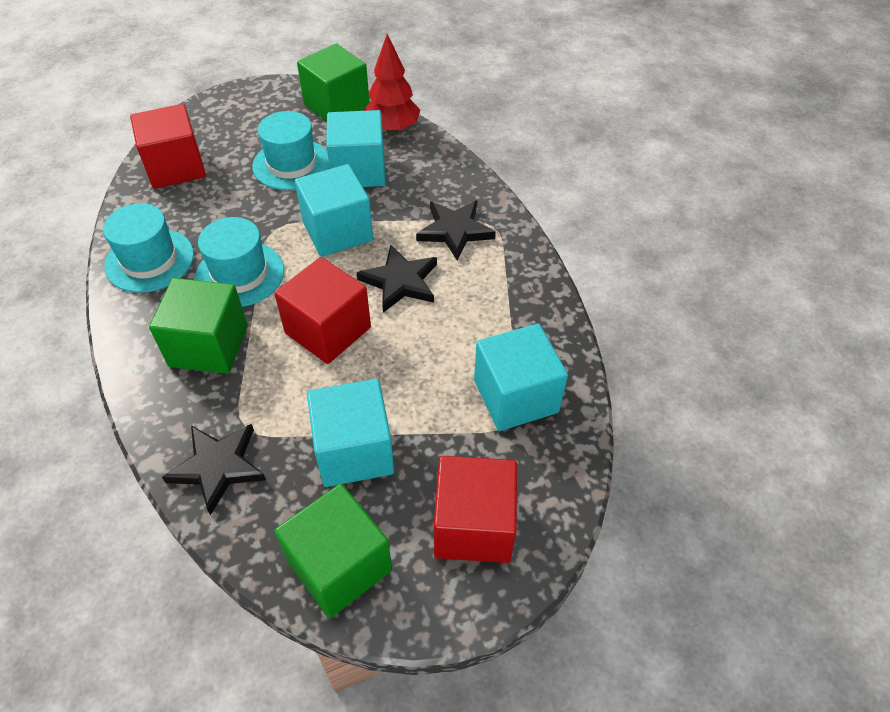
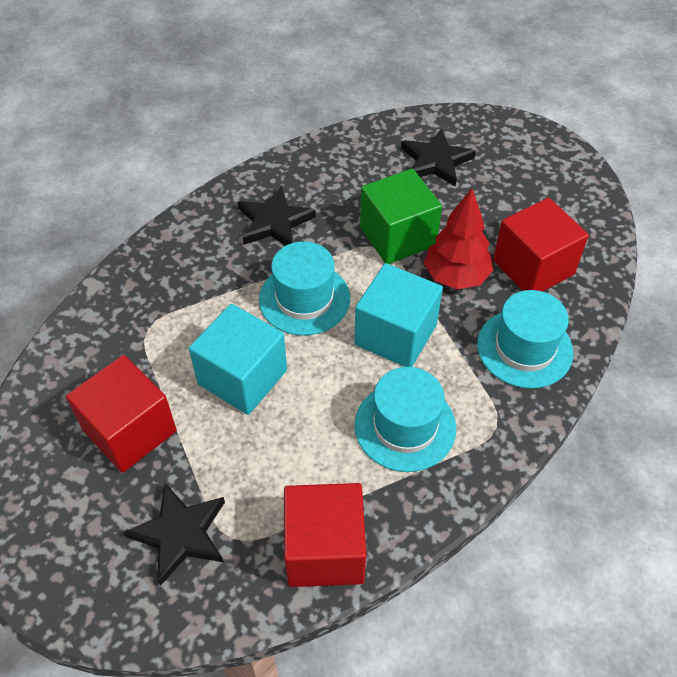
green cube: [149,278,248,374] [274,484,392,618] [297,44,370,121] = 3 -> [360,169,442,264] = 1
turquoise cube: [295,164,373,257] [307,379,394,487] [326,110,386,187] [474,323,568,431] = 4 -> [189,304,287,415] [354,263,443,367] = 2

